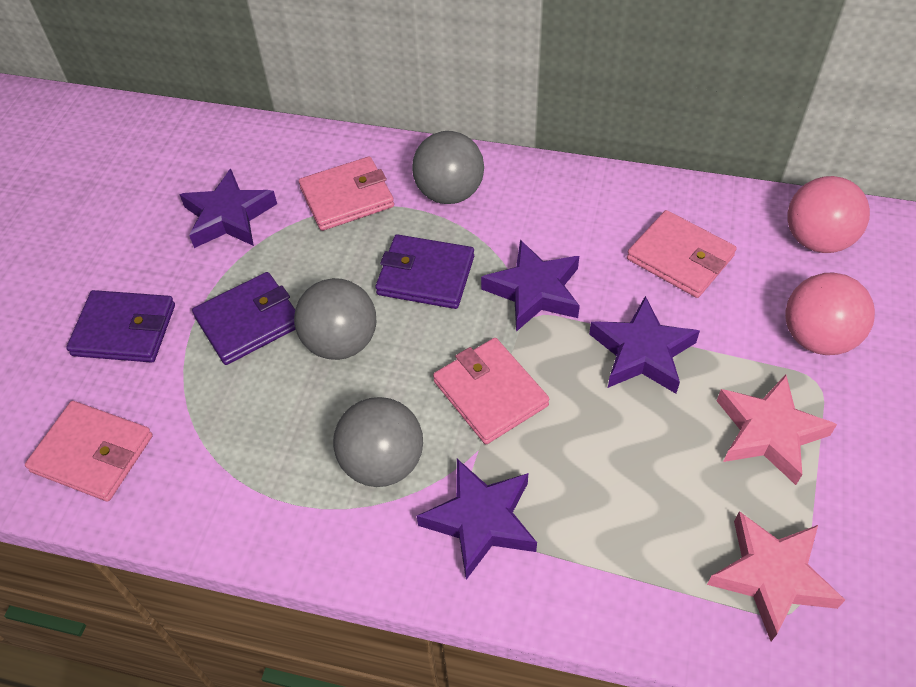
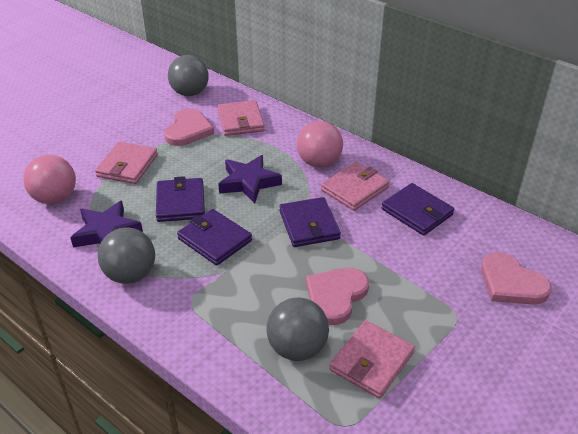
pink heart: none = 0 -> [164,108,214,146] [306,268,369,325] [481,252,552,305] = 3
pink star: [707,511,845,641] [717,374,837,485] = 2 -> none = 0
purple star: [179,169,277,248] [417,459,537,580] [481,240,580,332] [589,296,700,394] = 4 -> [70,200,143,248] [218,155,282,203] = 2
purple wallet: [66,290,175,363] [192,272,296,365] [375,234,474,309] = 3 -> [156,176,205,222] [177,209,252,266] [279,197,341,247] [381,183,454,236] = 4

